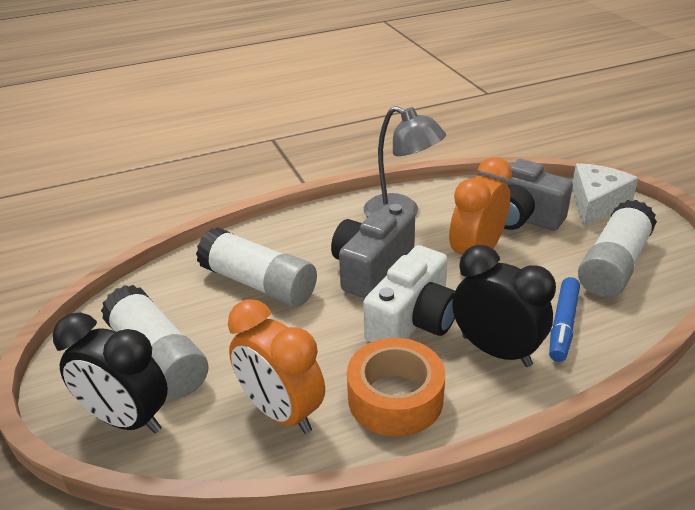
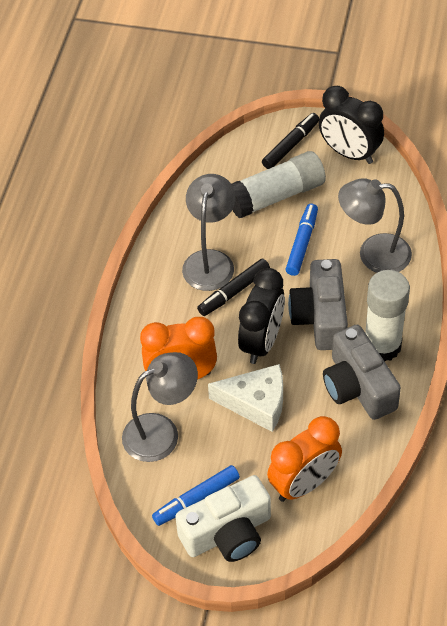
black marker: none = 0 -> [197,258,270,316] [262,113,319,169] = 2
blue marker: [549,277,580,362] = 1 -> [152,465,240,526] [286,204,318,276] = 2
grey lamp: [364,106,446,217] = 1 -> [122,352,198,462] [182,174,236,291] [338,178,412,273] = 3
orange tape: [347,338,445,437] = 1 -> none = 0
white glue stick: [101,285,209,398] [196,227,317,307] [578,200,657,297] = 3 -> [231,151,326,218] [365,270,410,361] = 2

